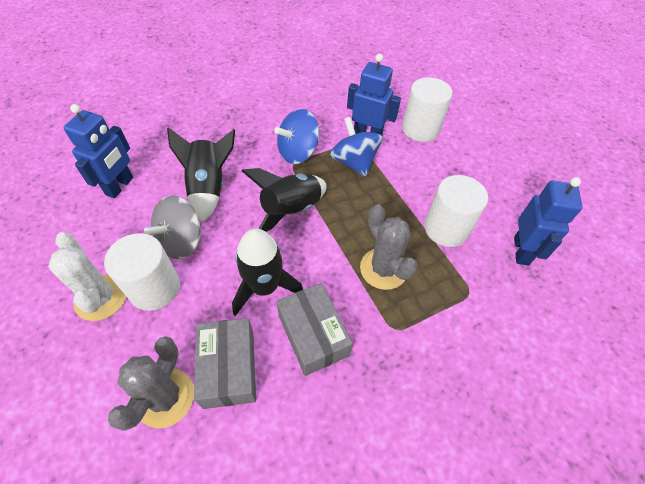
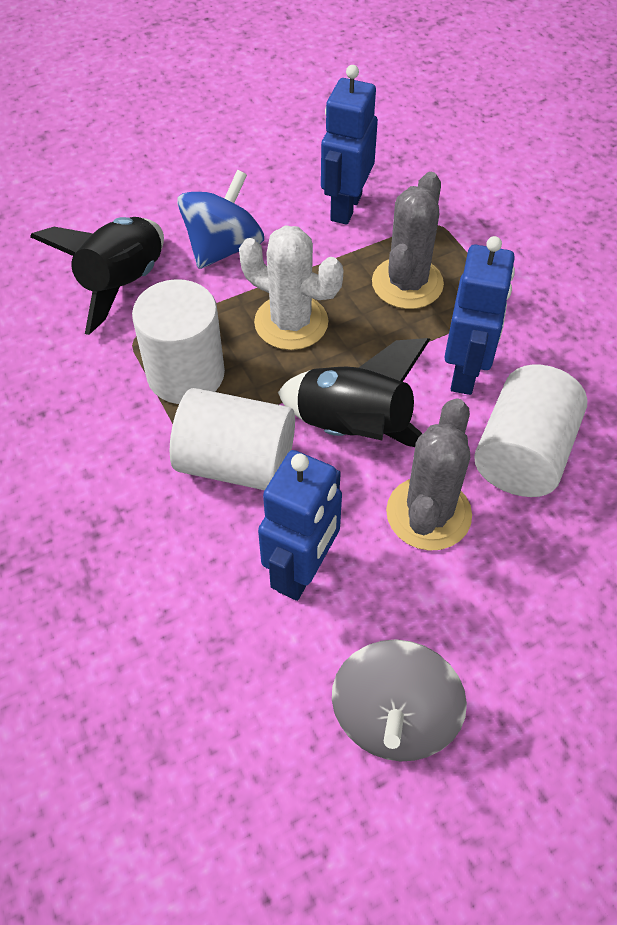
black rocket: [167,127,235,222] [232,228,303,316] [242,168,327,232] = 3 -> [30,217,164,335] [278,338,430,447] = 2
blue spinning top: [274,109,319,164] [330,117,383,177] = 2 -> [177,170,264,269] = 1
grey box: [194,318,256,409] [276,283,353,376] = 2 -> none = 0

